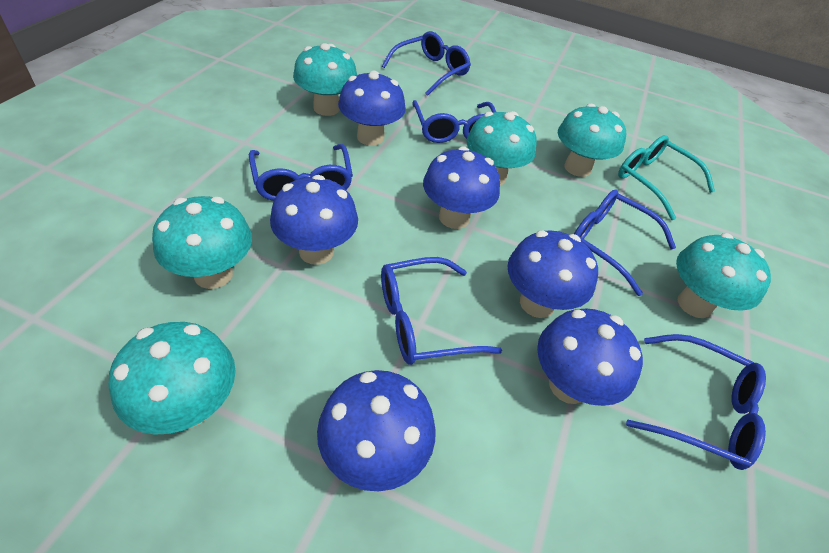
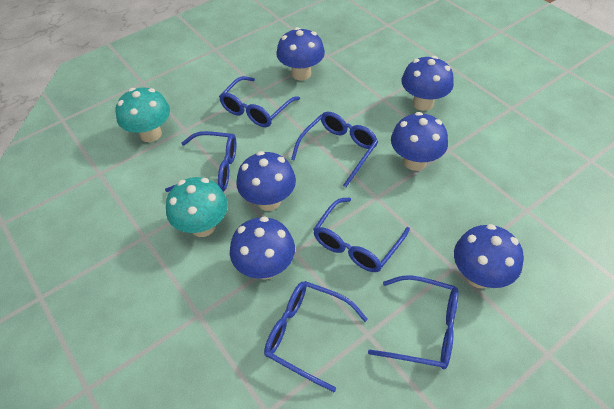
turquoise glasses: [618,135,715,220] = 1 -> none = 0
turquoise mushroom: [109,322,236,435] [152,196,252,289] [293,43,357,116] [466,111,537,185] [558,104,626,177] [676,233,771,318] = 6 -> [115,87,170,142] [166,177,228,237] = 2

